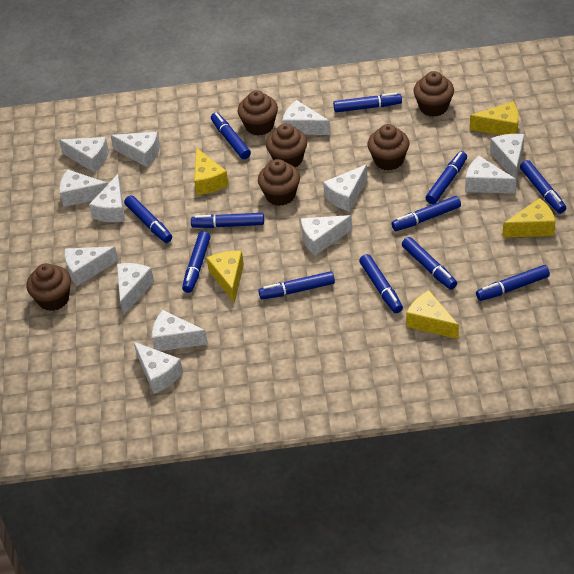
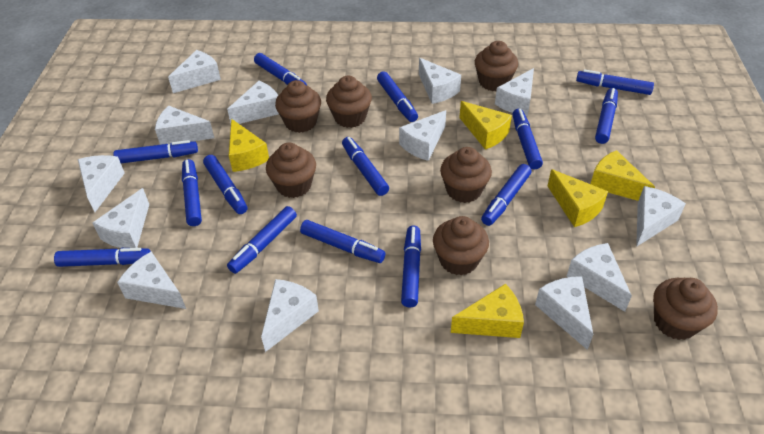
blue marker: [124,195,172,243] [182,231,211,293] [191,213,264,228] [211,112,251,159] [258,271,335,299] [333,93,402,112] [359,254,403,313] [391,196,461,231] [402,237,457,290] [426,151,467,204] [476,265,550,301] [520,160,566,214] = 12 -> [54,248,151,267] [113,140,198,163] [182,159,202,226] [203,155,247,214] [227,206,297,274] [254,53,307,85] [300,220,386,263] [342,137,389,196] [377,71,418,122] [401,225,421,308] [481,164,532,226] [512,109,543,169] [576,69,654,95] [595,88,618,144] = 14
brown cupcake: [27,263,71,311] [238,90,278,135] [258,159,300,206] [266,124,307,168] [368,124,409,171] [413,71,454,117] = 6 -> [266,142,316,198] [275,80,321,133] [326,76,372,128] [433,216,489,275] [440,147,492,203] [475,41,518,91] [653,278,718,340] = 7

